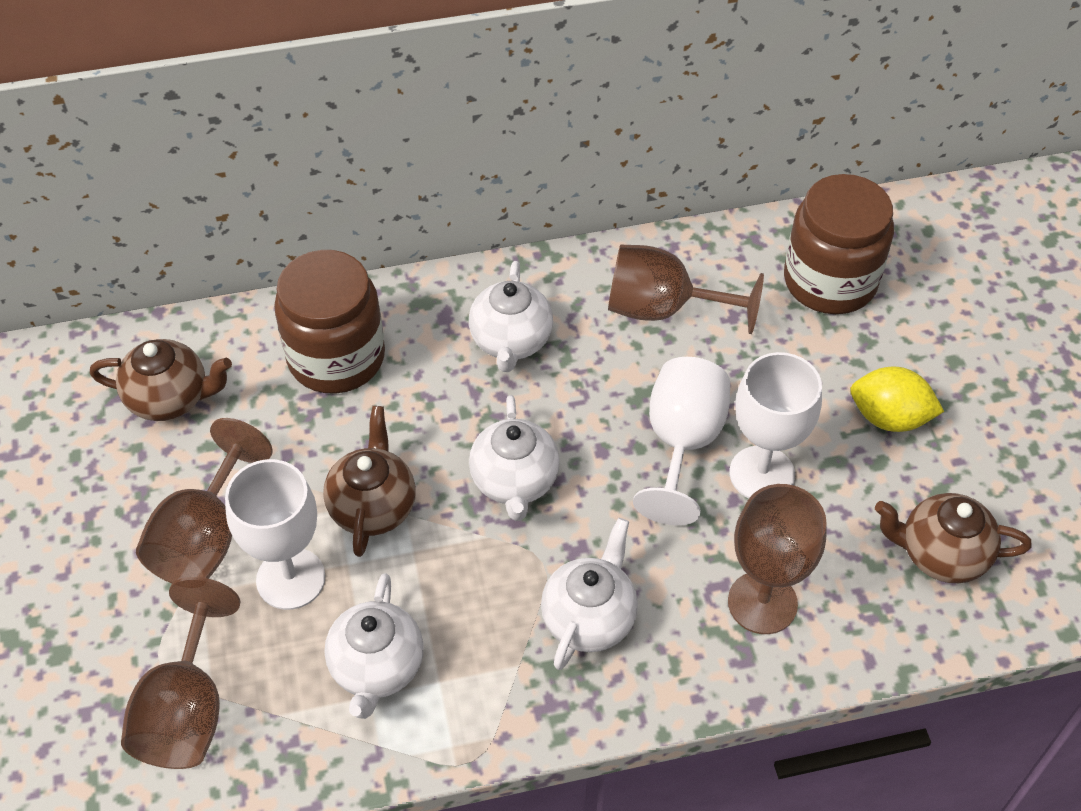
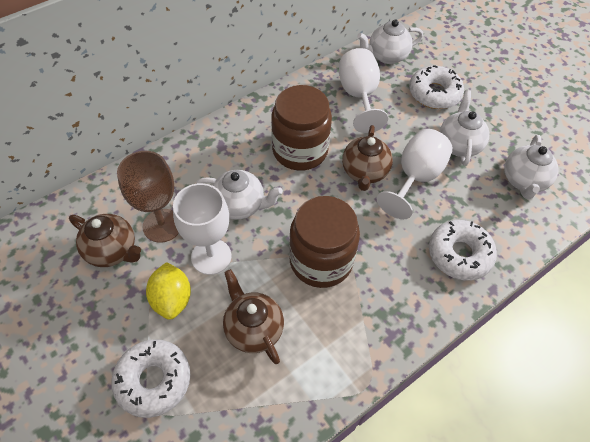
brown goblet: [121,577,240,769] [136,418,273,583] [608,245,764,334] [728,484,827,634] = 4 -> [117,151,179,243] = 1
white donut: none = 0 -> [111,339,190,418] [409,65,464,109] [429,220,497,281] = 3

